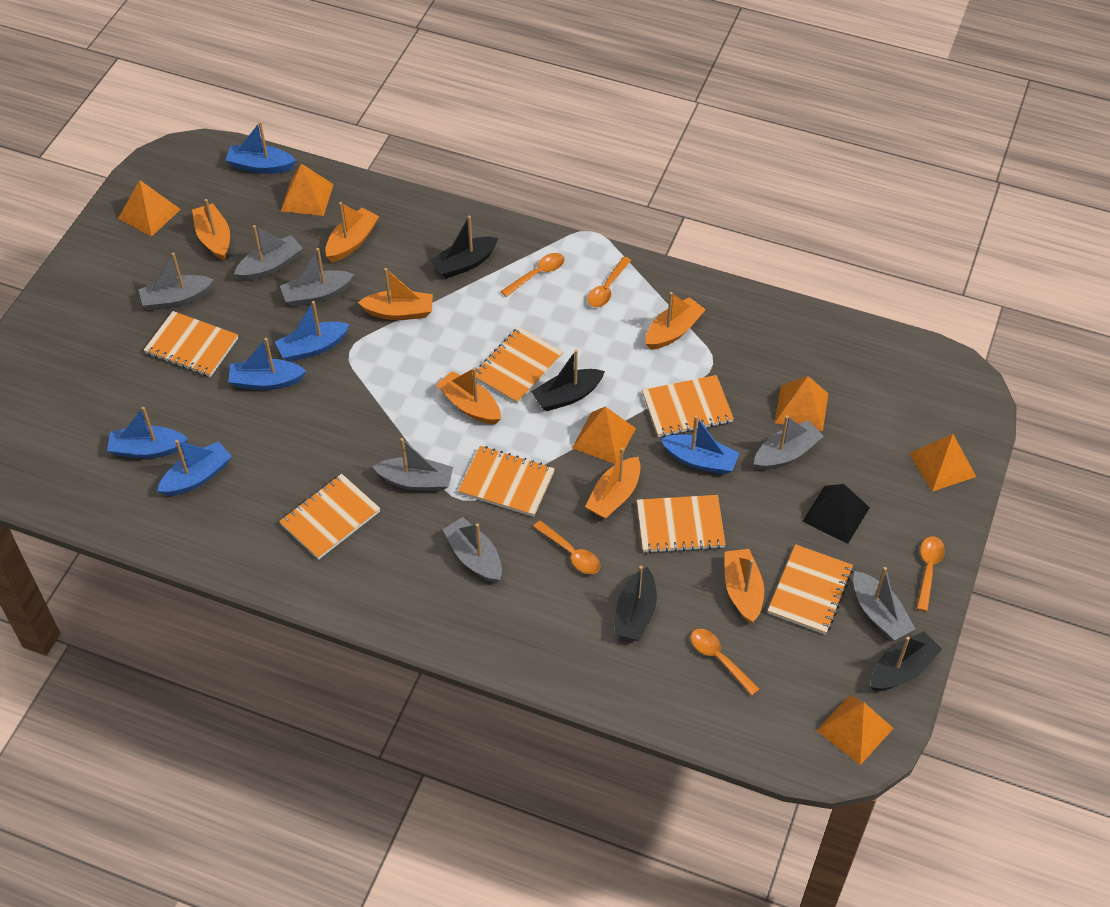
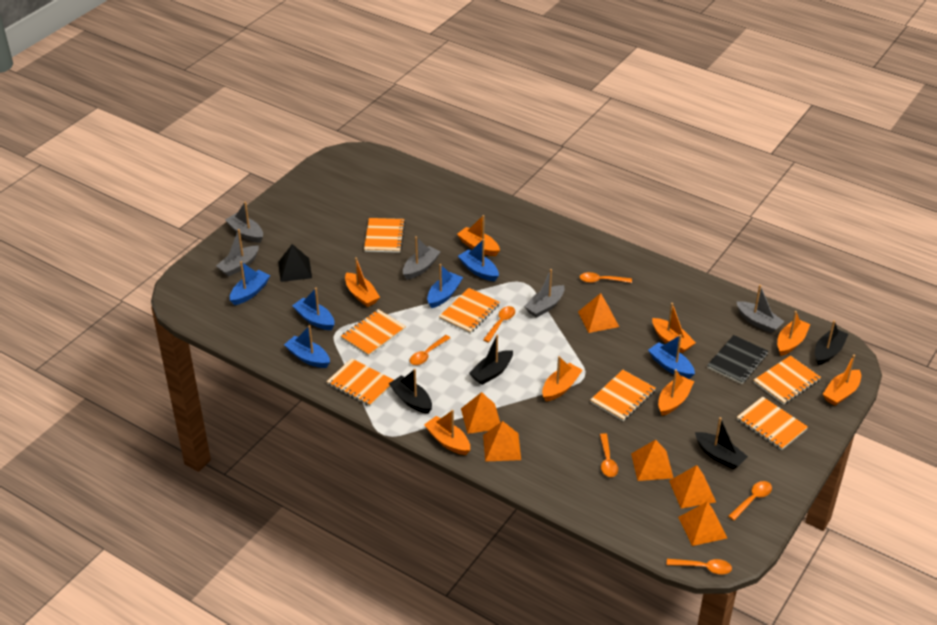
black notebook: none = 0 -> [707,335,768,384] = 1
grey boat: [138,252,214,311] [234,225,303,281] [280,248,354,307] [372,438,453,491] [442,517,502,583] [754,415,824,470] [853,567,915,640] = 7 -> [216,229,259,277] [225,201,263,243] [403,236,441,280] [524,269,565,318] [736,285,785,333] = 5
orange boat: [192,199,230,260] [325,202,379,262] [358,268,433,320] [436,367,501,424] [585,448,641,519] [646,292,706,350] [725,549,764,623] = 7 -> [345,257,380,307] [424,410,470,455] [457,215,500,256] [542,356,583,401] [652,303,696,353] [658,369,694,416] [777,311,810,356] [823,355,861,406] = 8
orange spoon: [501,253,565,297] [533,520,600,574] [587,257,631,307] [691,629,759,696] [917,536,945,611] = 5 -> [410,335,450,365] [483,306,515,343] [580,272,632,283] [600,433,618,477] [667,559,732,574] [728,481,772,520] = 6

